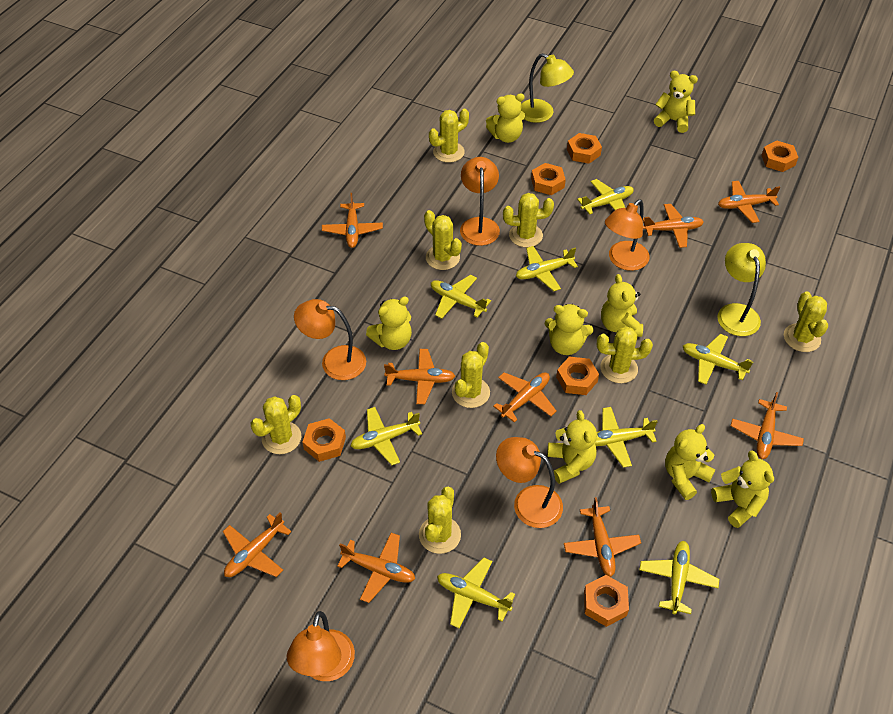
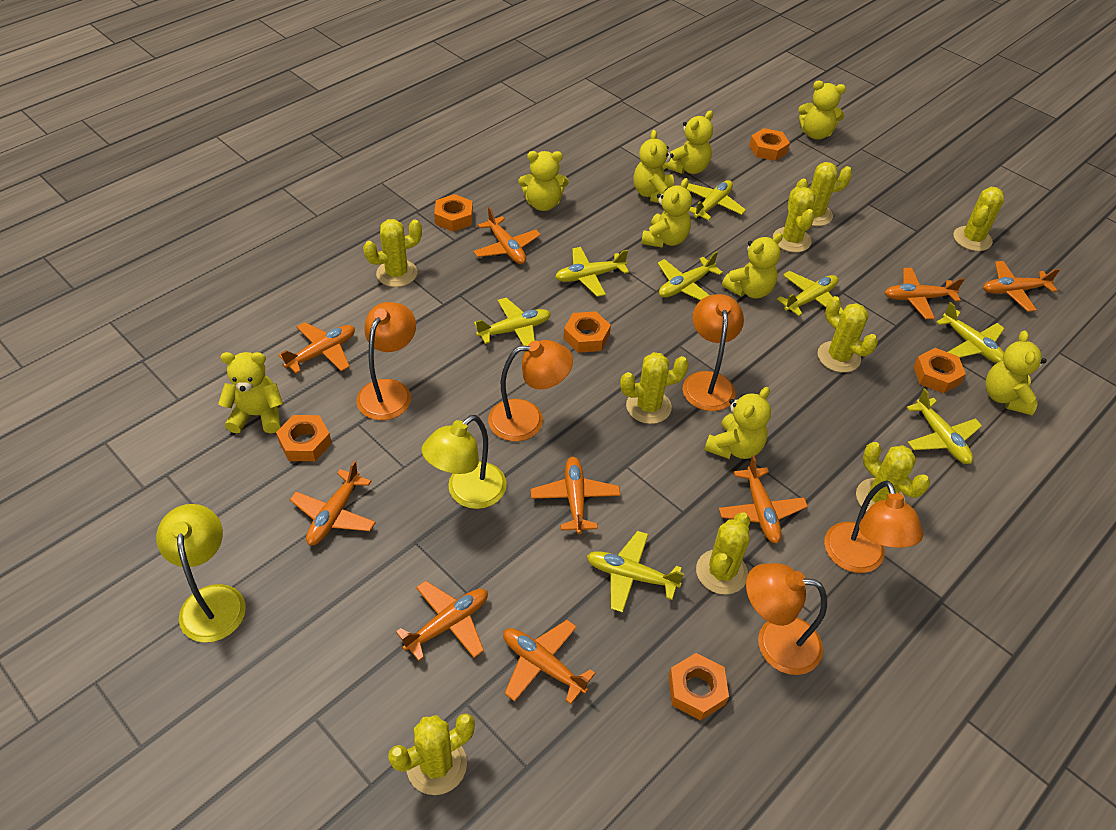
yellow cactus: [251,395,301,454] [419,487,461,554] [424,210,462,270] [429,109,469,163] [452,342,490,408] [503,193,554,247] [597,326,653,383] [784,291,828,352] = 8 -> [363,219,422,287] [388,713,475,795] [620,352,689,424] [696,512,750,595] [773,187,816,253] [796,162,852,226] [818,296,878,373] [856,442,930,512] [954,187,1004,251] = 9
yellow teddy bear: [366,297,412,350] [486,93,526,143] [545,304,594,355] [547,410,597,484] [601,274,643,337] [654,71,698,133] [665,424,715,500] [711,451,774,528] = 8 -> [218,352,283,433] [519,151,569,211] [633,130,674,203] [641,178,692,248] [666,110,713,174] [704,387,771,459] [722,233,783,299] [798,81,846,139] [985,331,1047,415] = 9

